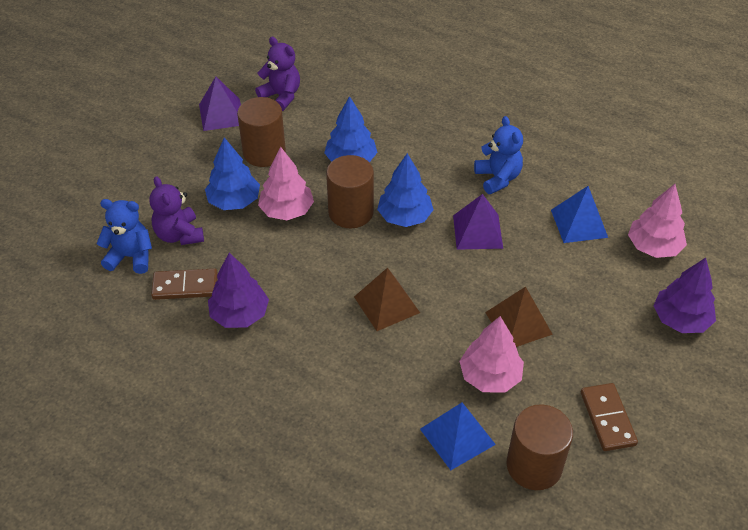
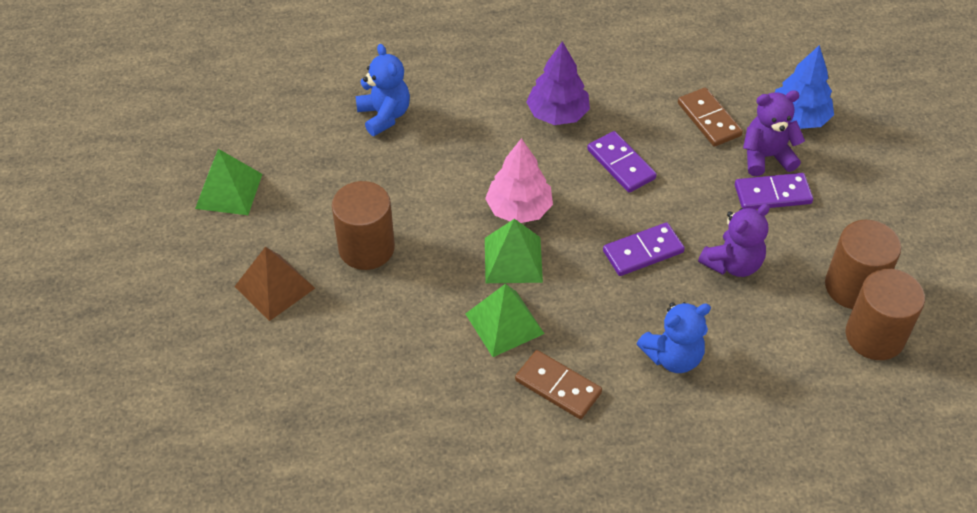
blue pyramid: [420,403,496,470] [551,186,608,243] = 2 -> none = 0
blue tree: [205,137,260,210] [324,96,378,162] [377,153,434,227] = 3 -> [775,45,834,129] = 1
brown pyramid: [354,268,420,331] [485,286,553,347] = 2 -> [234,247,315,321] = 1
green pyramid: none = 0 -> [195,149,262,215] [465,284,545,357] [485,219,543,283] = 3
pink tree: [258,147,314,220] [459,316,524,393] [628,184,687,258] = 3 -> [485,138,553,223] = 1
purple domino: none = 0 -> [587,131,657,193] [603,223,685,276] [735,173,813,209] = 3
purple pyramid: [199,77,241,131] [453,194,503,250] = 2 -> none = 0
purple tree: [208,253,269,328] [653,258,716,333] = 2 -> [526,41,590,125] = 1

